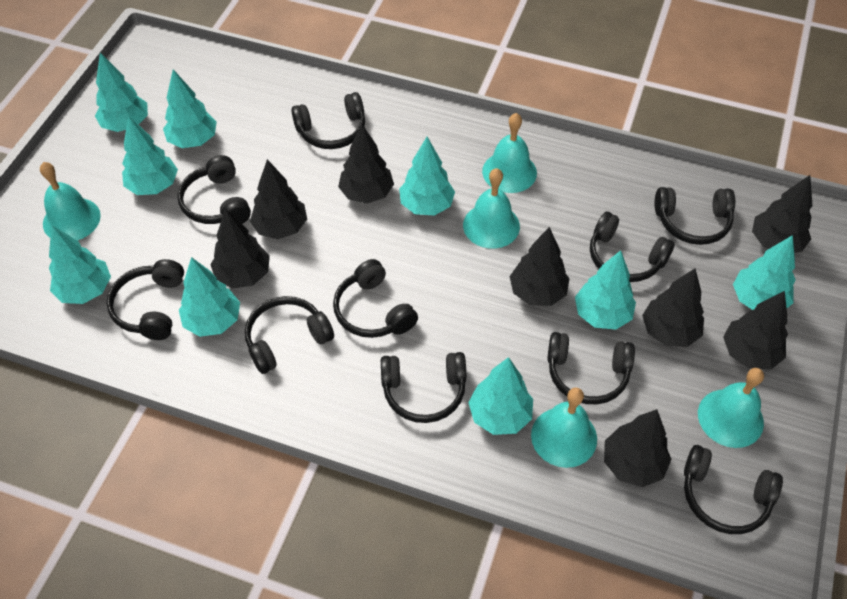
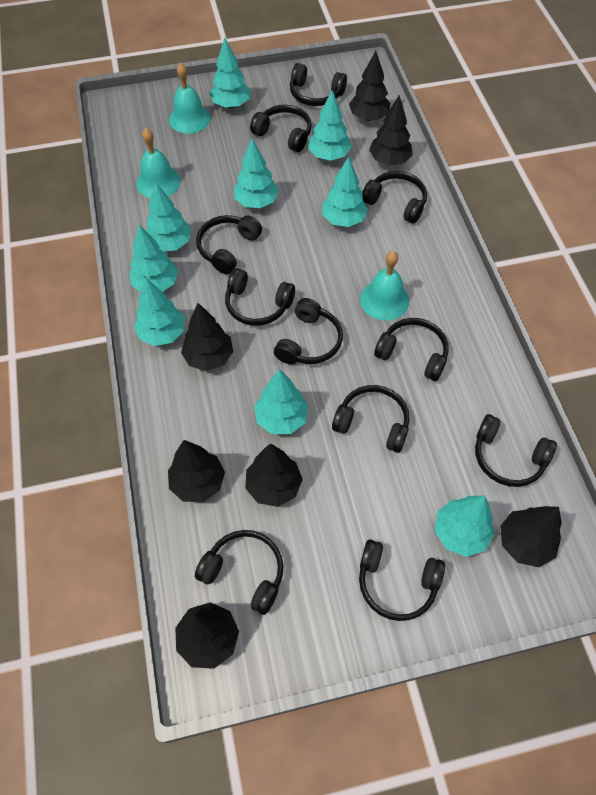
black headphones: [107,259,184,340] [177,155,251,224] [245,296,334,374] [291,92,365,149] [333,259,418,338] [381,352,466,423] [547,332,635,404] [590,212,675,282] [654,187,735,245] [684,445,783,534] = 10 -> [195,530,284,615] [196,215,262,274] [225,268,295,326] [250,105,312,152] [274,298,343,364] [290,63,347,106] [332,385,410,453] [359,539,445,621] [363,171,427,224] [374,318,449,381] [475,414,557,487] = 11
black tree: [210,209,270,289] [250,159,307,239] [338,124,394,204] [510,227,570,306] [604,409,672,487] [642,268,704,347] [723,291,788,369] [752,175,813,253] = 8 -> [168,440,225,502] [175,602,239,669] [181,303,233,371] [245,443,303,507] [349,51,390,121] [369,95,413,165] [500,506,562,567] = 7
turquoise bell: [40,162,101,241] [463,168,520,249] [482,113,537,193] [531,388,597,468] [698,368,764,448] = 5 -> [136,128,181,198] [169,63,211,134] [360,251,409,320] = 3

